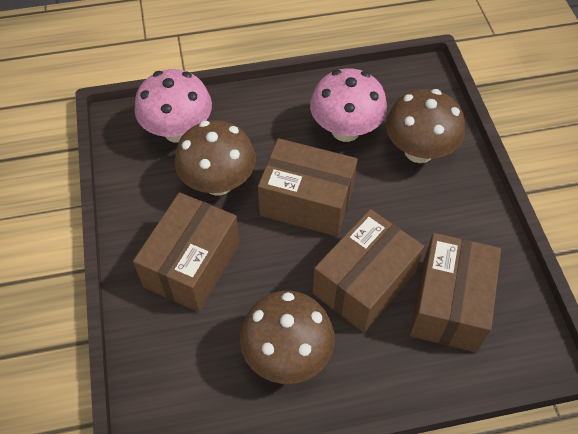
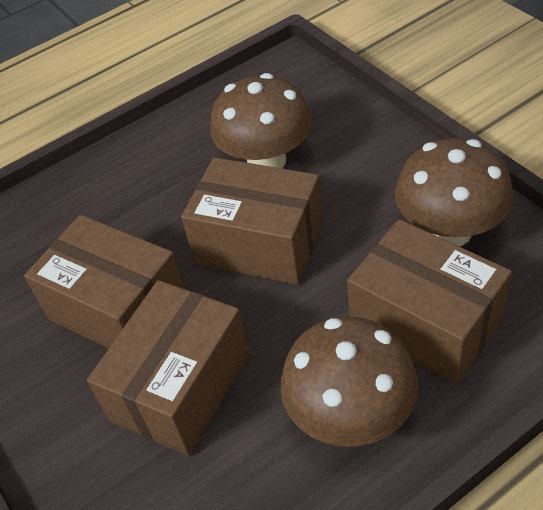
pink mushroom: [135,69,212,143] [310,68,387,142] = 2 -> none = 0

